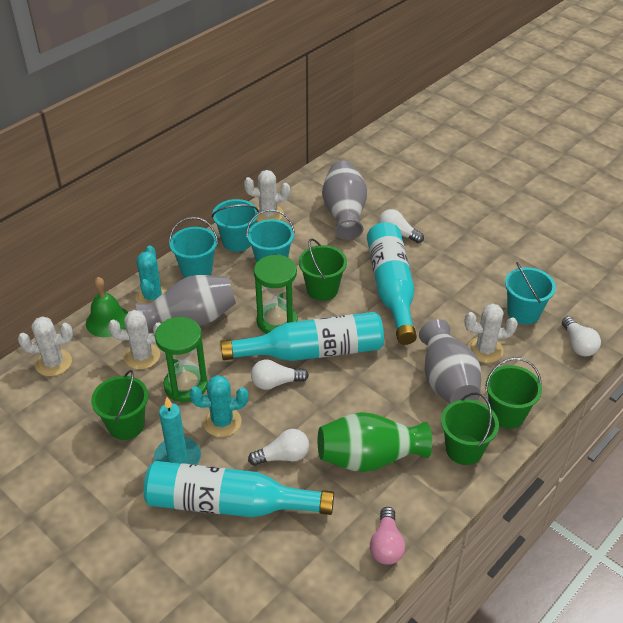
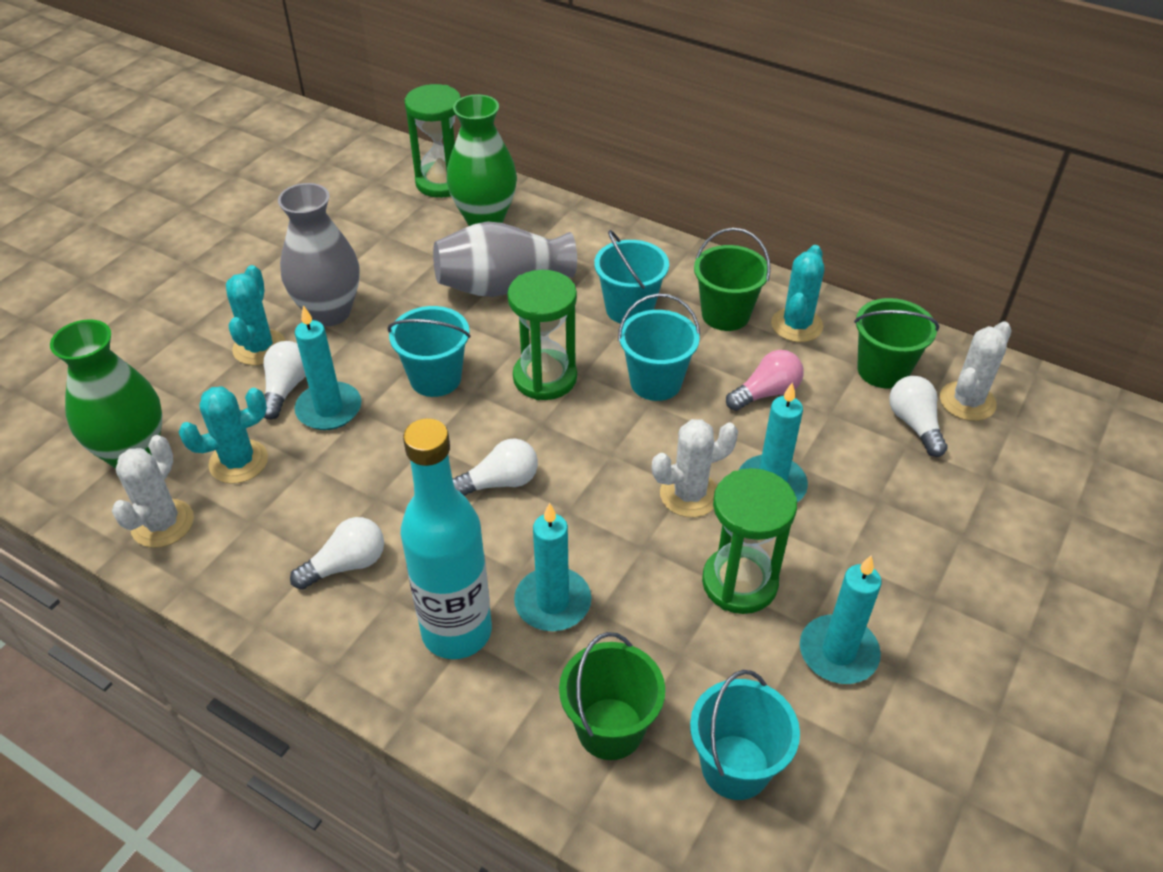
green bell: [86,277,128,337] = 1 -> none = 0
green bucket: [91,370,148,440] [299,239,347,301] [441,393,499,465] [485,358,542,429] = 4 -> [559,632,665,760] [694,228,771,331] [854,298,939,389] = 3
green hourglass: [155,317,208,402] [254,254,298,334] = 2 -> [404,84,461,198] [507,270,577,400] [702,468,797,614] = 3
green vase: [318,412,432,472] = 1 -> [50,319,163,469] [446,94,517,226] = 2
grey vase: [136,275,236,331] [322,161,367,240] [419,319,481,404] = 3 -> [278,183,360,326] [433,221,577,297] = 2
turquoise bottle: [144,461,334,517] [220,312,384,361] [367,222,417,345] = 3 -> [400,418,492,659] = 1
turquoise cactus: [136,245,167,303] [190,375,248,437] = 2 -> [179,386,268,484] [226,265,286,366] [771,245,824,342] = 3
turquoise candle: [154,397,201,465] = 1 -> [295,305,362,430] [514,503,591,631] [739,382,808,503] [800,556,882,684] = 4
white cactus: [18,316,73,376] [108,310,161,369] [244,170,290,222] [464,304,518,363] = 4 -> [112,435,194,548] [652,419,738,517] [940,321,1012,421] = 3

